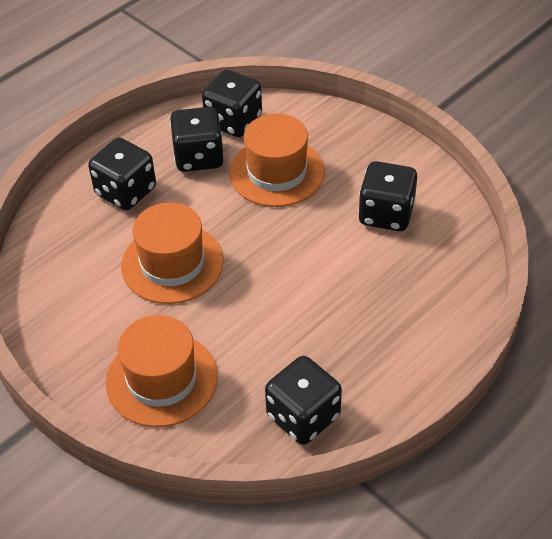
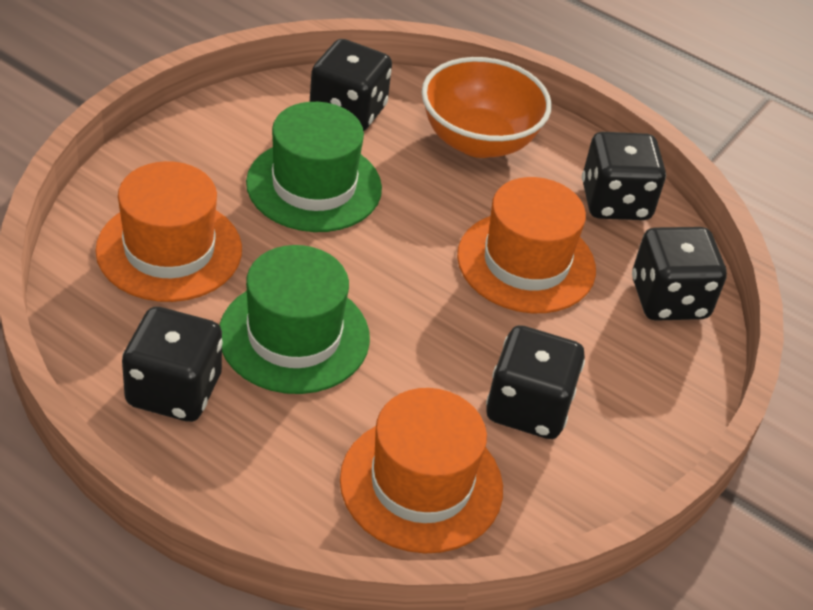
green hat: none = 0 -> [219,245,370,394] [246,102,382,232] = 2
orange bowl: none = 0 -> [422,57,552,158] = 1

